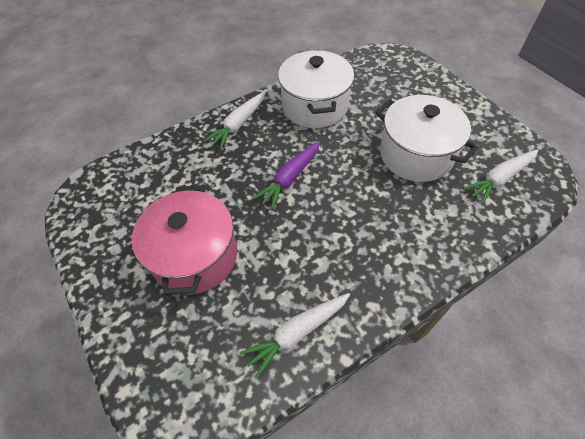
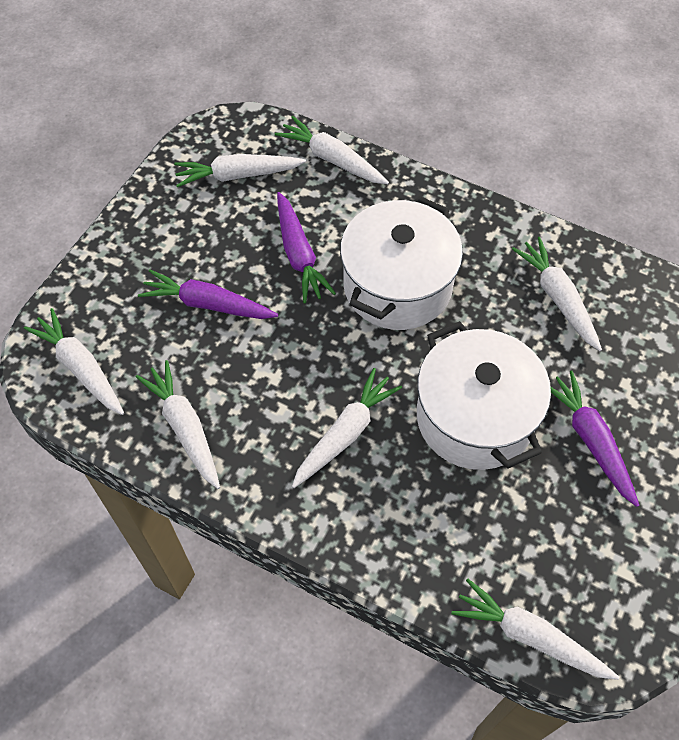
pink pot: [132,185,237,295] = 1 -> none = 0
purple carrot: [253,141,320,210] = 1 -> [138,269,278,319] [277,192,336,303] [551,370,639,507] = 3
white carrot: [204,92,266,149] [240,293,350,379] [463,149,539,204] = 3 -> [24,308,124,415] [136,360,220,489] [174,154,306,187] [275,116,389,184] [292,368,402,488] [452,579,619,680] [512,237,602,351] = 7

